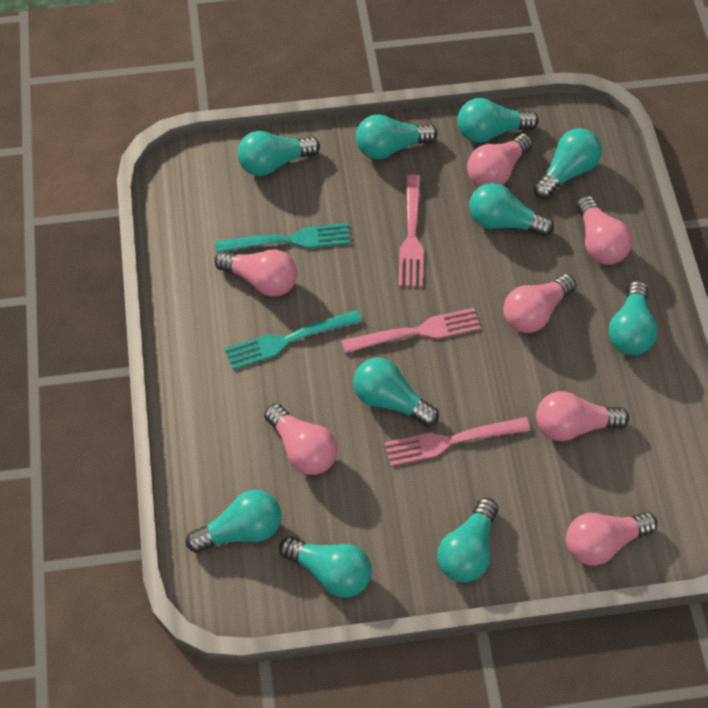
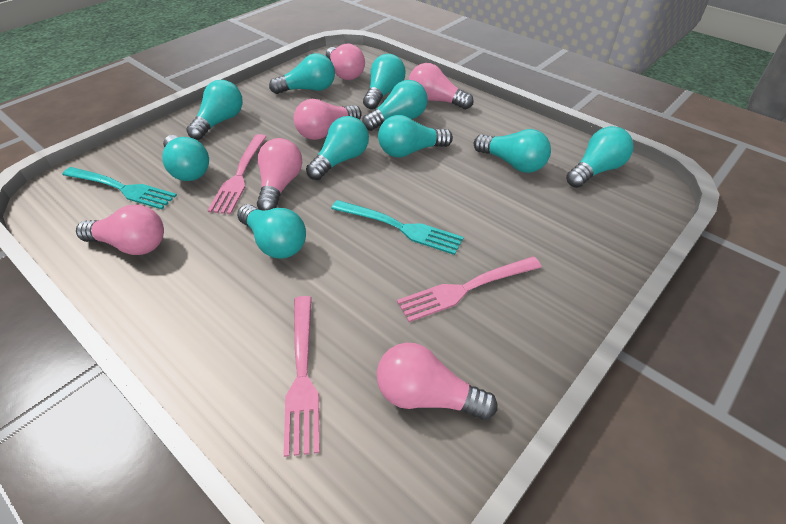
pink light bulb: [214,249,297,297] [264,403,337,475] [467,134,533,187] [503,274,576,333] [536,391,629,441] [566,512,657,566] [576,196,632,265] = 7 -> [76,205,164,255] [257,138,302,211] [294,99,362,140] [326,44,365,80] [377,343,497,420] [409,63,474,109] = 6

